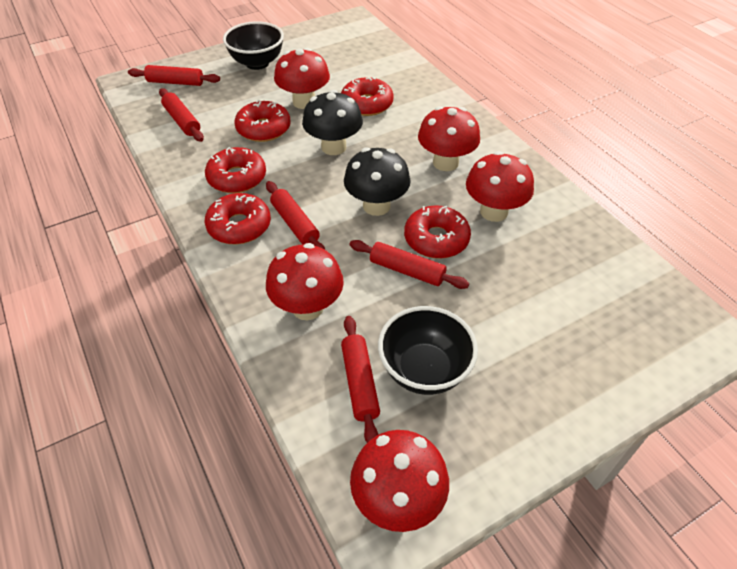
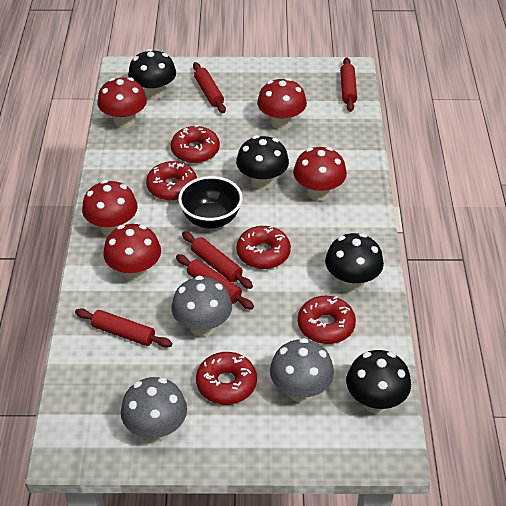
black bowl: [223,21,284,70] [378,306,478,395] = 2 -> [178,176,243,229] = 1
black mushroom: [302,90,363,155] [344,147,411,216] = 2 -> [128,49,176,100] [236,135,289,190] [325,233,384,291] [346,350,411,413] = 4
grey mushroom: none = 0 -> [121,377,187,442] [171,276,232,337] [270,338,334,402] = 3

